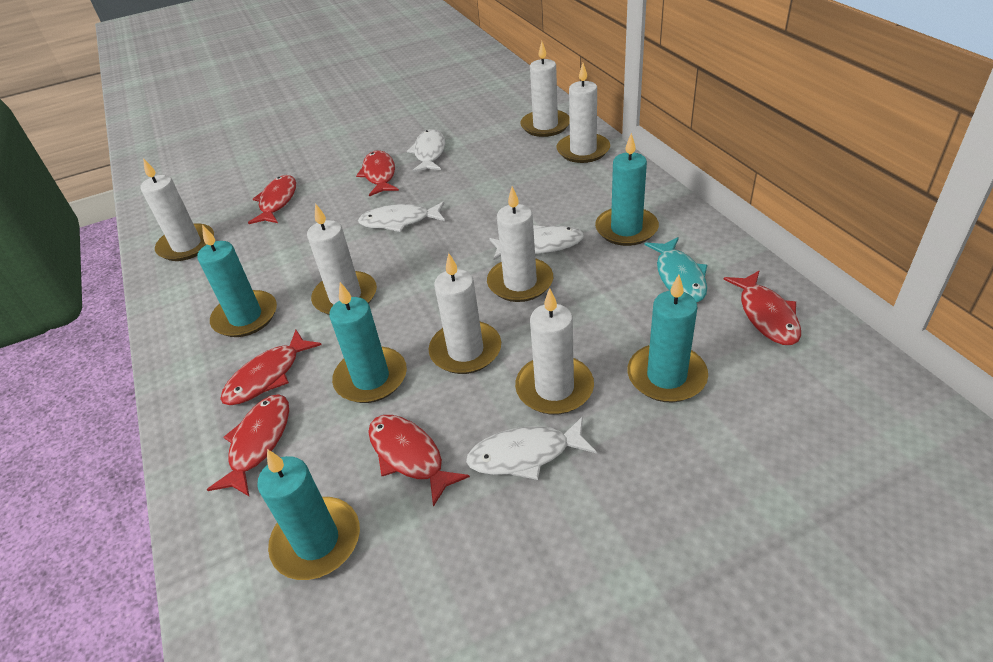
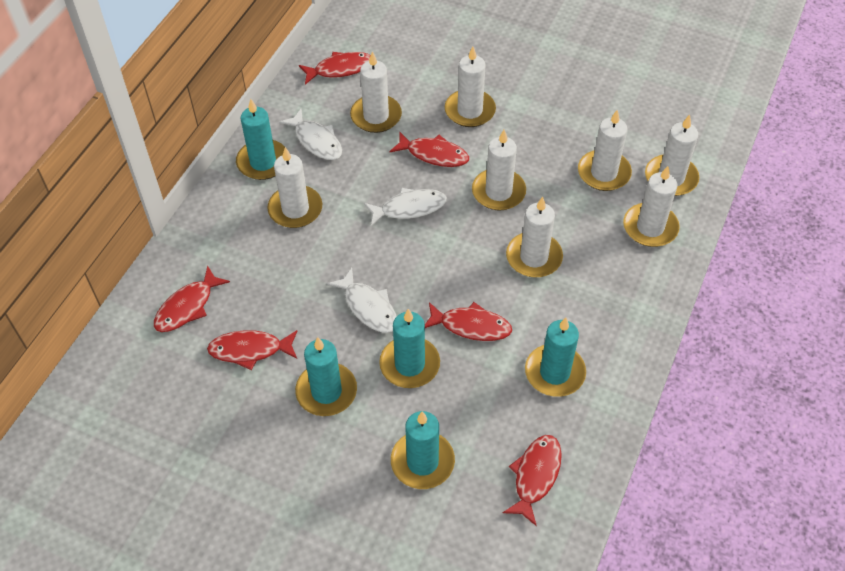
turquoise fish: [645,237,707,303] = 1 -> none = 0
white candle: [140,158,214,261] [307,203,377,315] [429,253,501,374] [487,187,553,302] [515,288,594,415] [520,41,570,137] [557,63,610,163] = 7 -> [267,147,322,228] [350,51,402,133] [445,47,496,127] [472,130,526,211] [506,197,563,277] [578,110,632,191] [623,166,680,247] [645,115,699,196] = 8
white fish: [358,202,445,232] [407,129,445,172] [466,416,597,480] [489,225,584,260] = 4 -> [279,109,342,160] [327,268,397,333] [364,188,447,226] = 3

